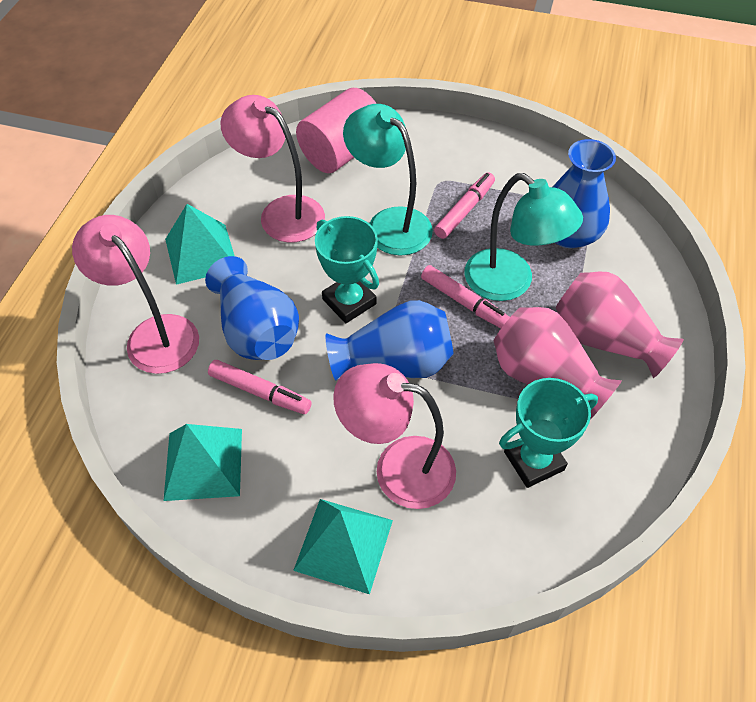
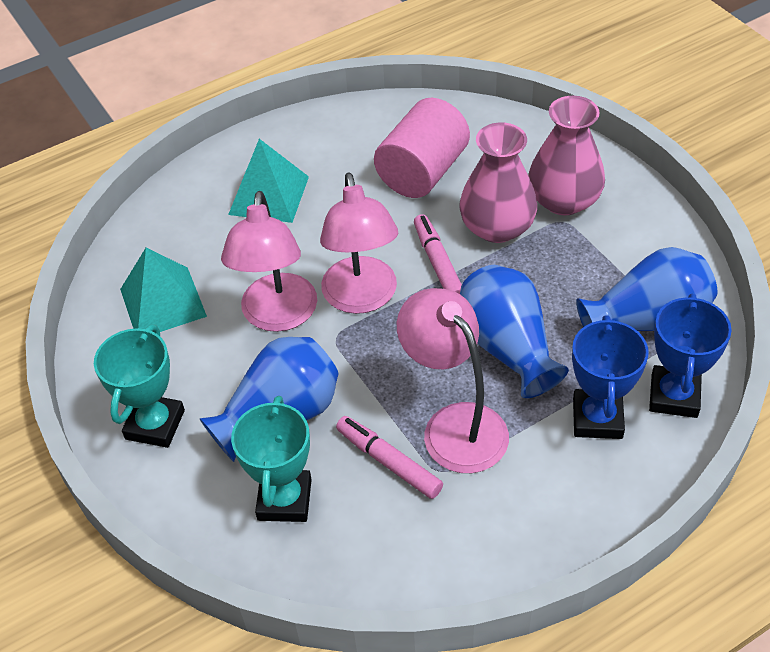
blue trophy: none = 0 -> [572,315,649,439] [649,294,732,418] = 2
pink marker: [208,360,311,414] [421,265,510,328] [434,172,495,239] = 3 -> [336,416,443,499] [414,214,462,294] = 2
turquoise lamp: [343,104,433,256] [464,173,583,301] = 2 -> none = 0
turquoise pyramid: [164,424,242,501] [165,204,235,285] [293,499,393,594] = 3 -> [120,247,207,332] [228,139,309,223] = 2

